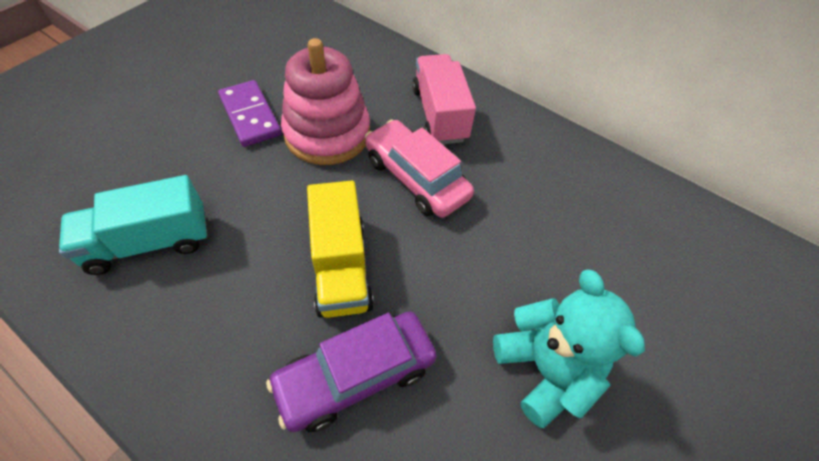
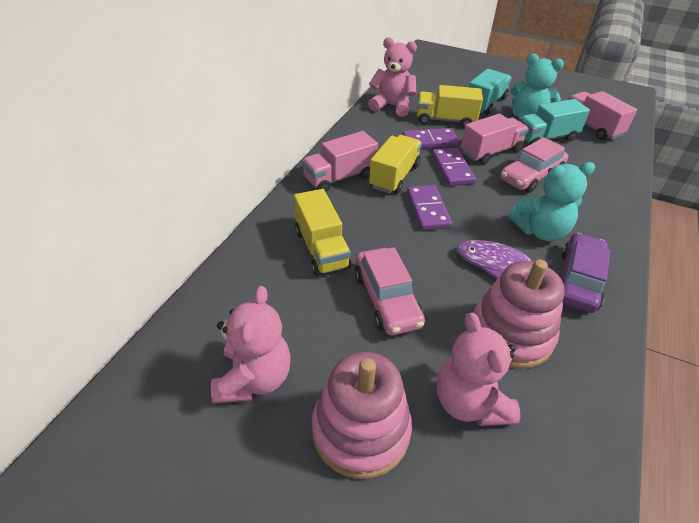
pink car: [365,120,474,218] = 1 -> [355,247,425,335] [500,137,568,193] = 2
pink stacking toy: [281,38,370,165] = 1 -> [312,352,412,479] [473,259,565,368] = 2
pink teddy bear: none = 0 -> [211,286,291,404] [368,37,417,117] [437,313,520,426] = 3
pink truck: [412,54,476,144] = 1 -> [302,131,378,192] [461,114,529,165] [568,91,637,140] = 3
purple domino: [218,80,282,147] = 1 -> [402,128,459,149] [407,185,452,230] [432,148,476,186] = 3
purple fish: none = 0 -> [457,240,553,279] = 1
turquoise teddy bear: [493,269,645,428] = 1 -> [508,162,595,241] [511,54,564,118] = 2
turquoise truck: [59,175,208,275] = 1 -> [469,69,512,115] [519,99,590,145] = 2
yellow truck: [307,181,374,318] = 1 -> [294,189,351,276] [369,135,422,194] [417,85,483,128] = 3

